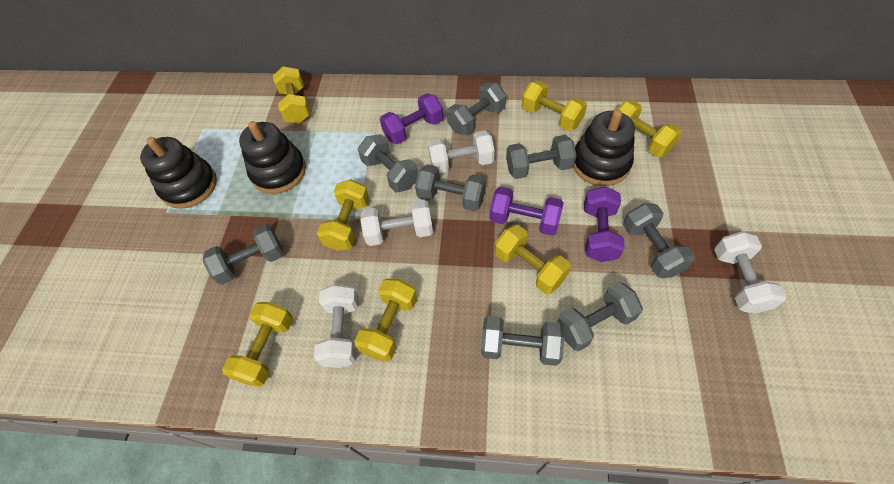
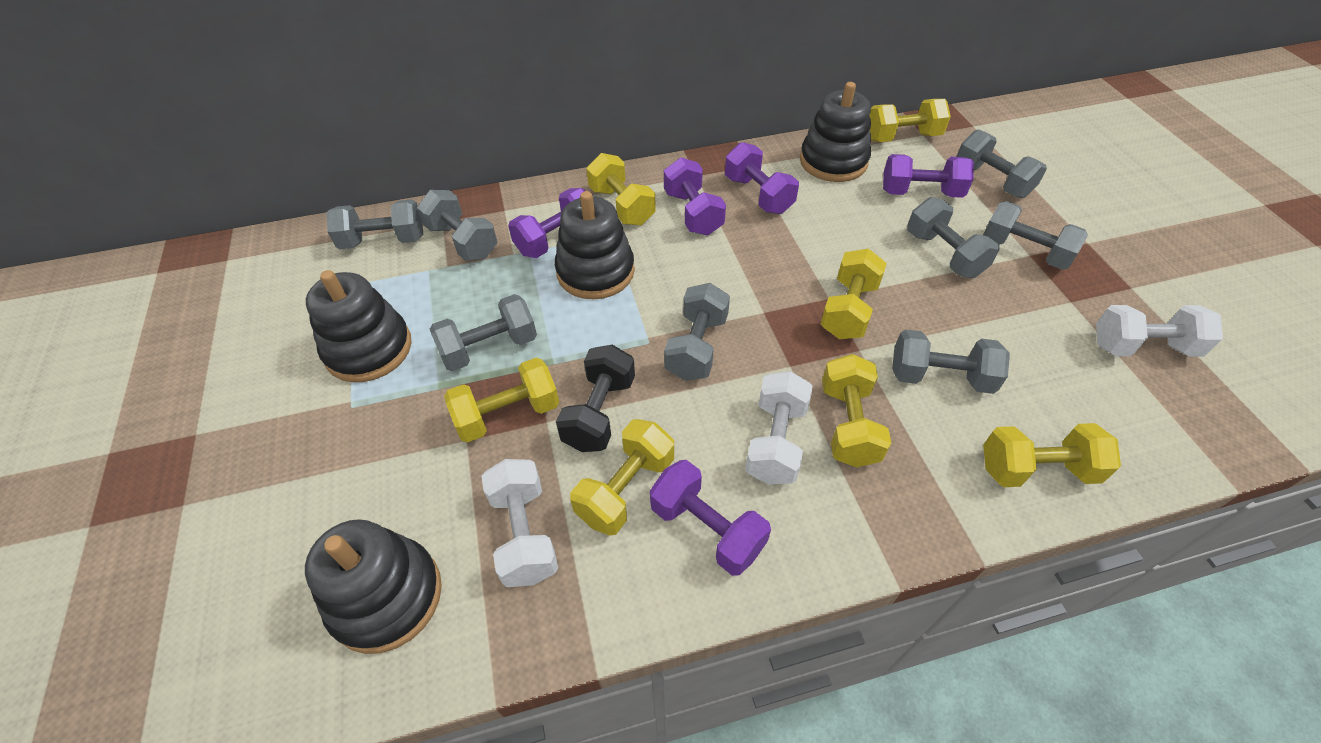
black dumbbell: none = 0 -> [556,345,635,452] = 1
black stacking toy: [140,137,217,209] [239,121,306,194] [573,109,635,186] = 3 -> [305,519,442,654] [306,270,412,382] [555,191,635,299] [800,82,871,182] = 4
purple dumbbell: [380,93,444,144] [490,186,564,236] [584,186,625,262] = 3 -> [508,188,585,258] [650,460,771,576] [664,157,726,235] [725,142,799,214] [883,154,974,198] = 5
white dumbbell: [314,284,359,368] [360,200,433,246] [428,130,495,173] [714,231,786,314] = 4 -> [481,459,558,587] [745,371,813,485] [1096,305,1223,357] = 3

